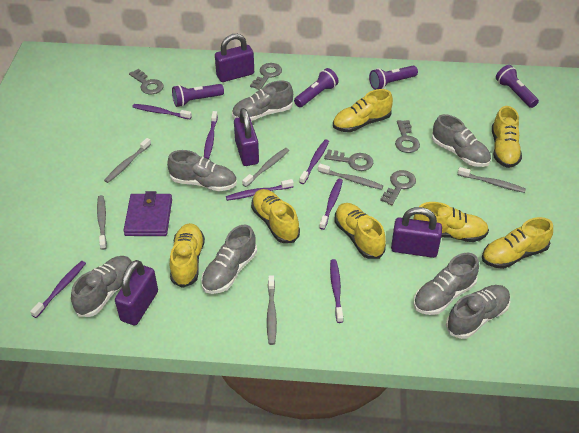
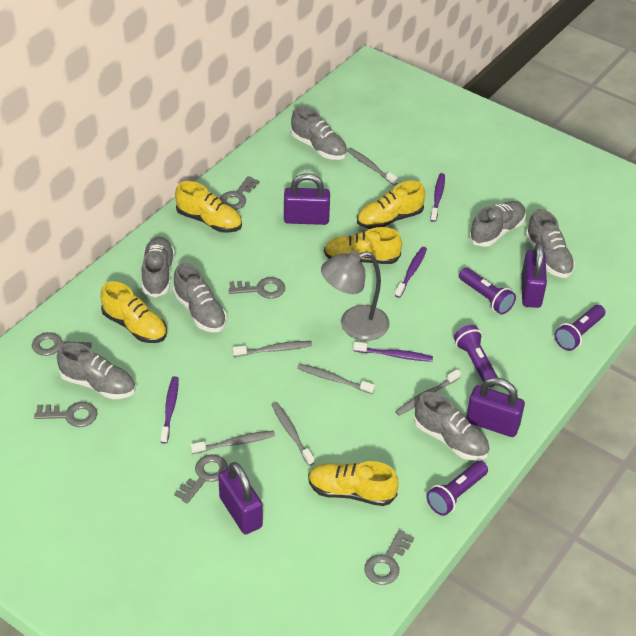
grey key: [129,69,163,94] [250,63,282,90] [324,149,373,171] [380,170,416,205] [395,120,420,153] = 5 -> [32,332,92,356] [34,402,97,427] [174,454,228,503] [220,176,259,210] [229,277,285,299] [364,530,414,585] = 6
grey lamp: none = 0 -> [321,251,389,341] = 1
purple toothbrush: [30,261,86,318] [132,104,192,119] [204,111,218,159] [226,179,294,201] [299,139,329,184] [319,179,343,230] [330,259,343,323] = 7 -> [161,376,179,444] [353,342,433,362] [395,247,427,298] [430,173,445,222] = 4
purple wallet: [123,191,172,236] = 1 -> none = 0
yellow shoe: [170,223,205,288] [251,189,300,243] [333,89,393,132] [334,203,386,259] [414,202,489,242] [482,217,553,269] [492,106,522,168] = 7 -> [100,281,167,343] [175,181,242,233] [308,461,399,506] [324,227,402,264] [357,181,425,229] = 5

